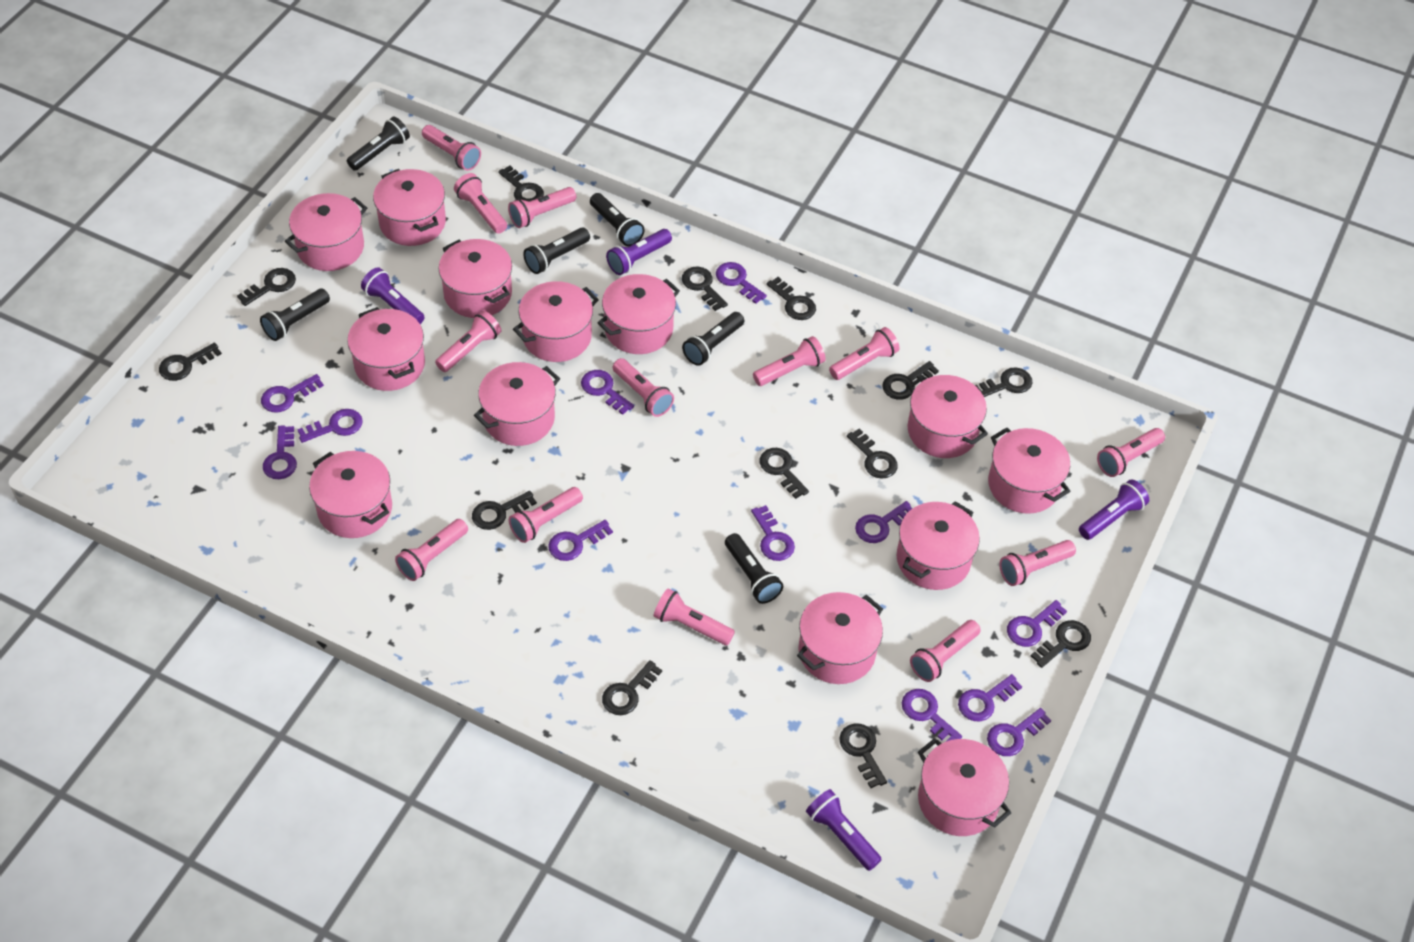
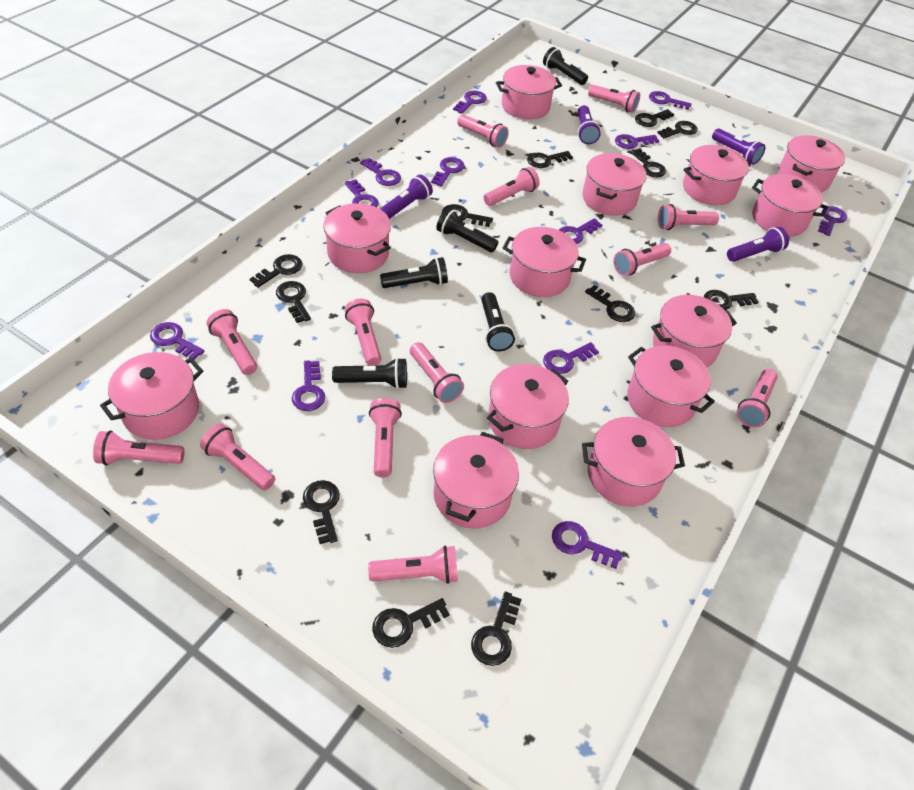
black flashlight: [260,289,330,341] [347,116,410,171] [523,228,590,274] [590,193,645,246] [682,312,744,366] [725,533,783,604] = 6 -> [332,358,407,389] [380,257,448,288] [436,208,498,252] [481,292,515,351] [543,47,588,85] = 5
black key: [159,343,222,381] [237,268,296,306] [472,491,537,530] [498,165,544,202] [602,660,662,715] [682,267,728,311] [759,448,809,499] [767,277,816,320] [839,723,887,788] [847,428,898,479] [882,361,939,400] [975,367,1032,397] [1031,620,1091,668] = 13 -> [250,254,303,288] [276,281,311,323] [303,480,340,544] [372,598,450,648] [442,204,493,227] [471,592,522,666] [527,151,573,168] [585,285,635,322] [630,148,666,177] [635,109,674,127] [657,121,698,138] [704,290,758,310] = 12

